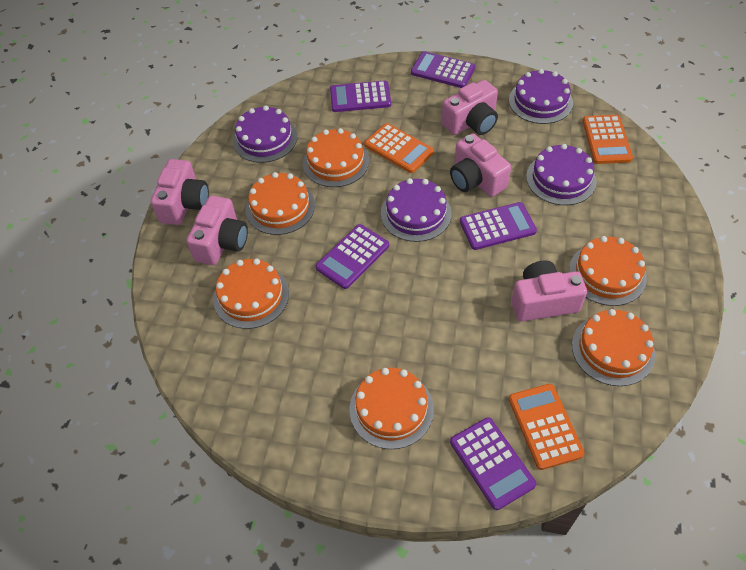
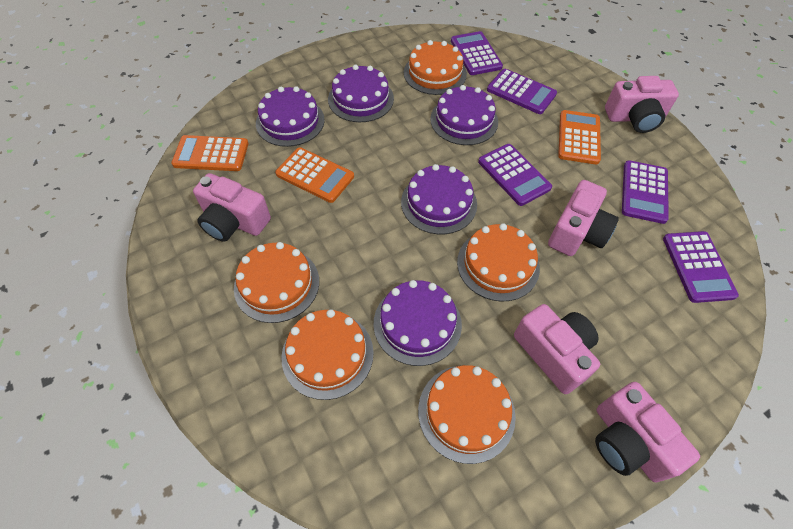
orange cake: [213,258,289,329] [246,172,315,235] [303,128,369,187] [350,368,434,449] [569,236,647,306] [572,309,655,386] = 6 -> [234,242,319,323] [282,309,374,400] [404,40,467,95] [418,365,516,464] [457,223,540,301] = 5
purple cake: [233,106,297,163] [381,178,452,242] [509,69,573,124] [526,144,597,205] = 4 -> [256,86,325,147] [328,65,394,122] [374,280,462,366] [401,164,477,234] [430,85,498,145] = 5

